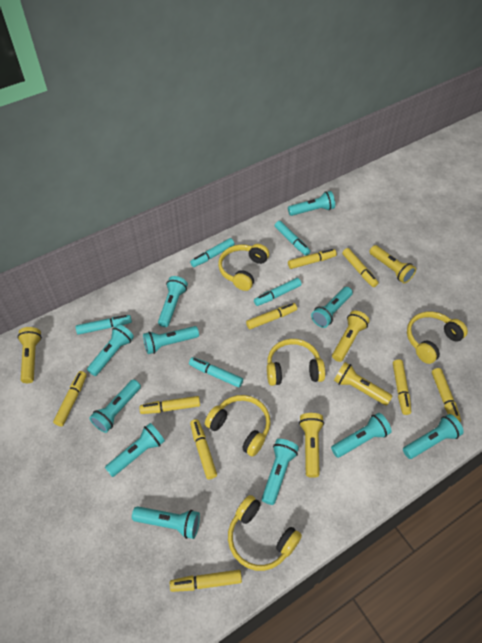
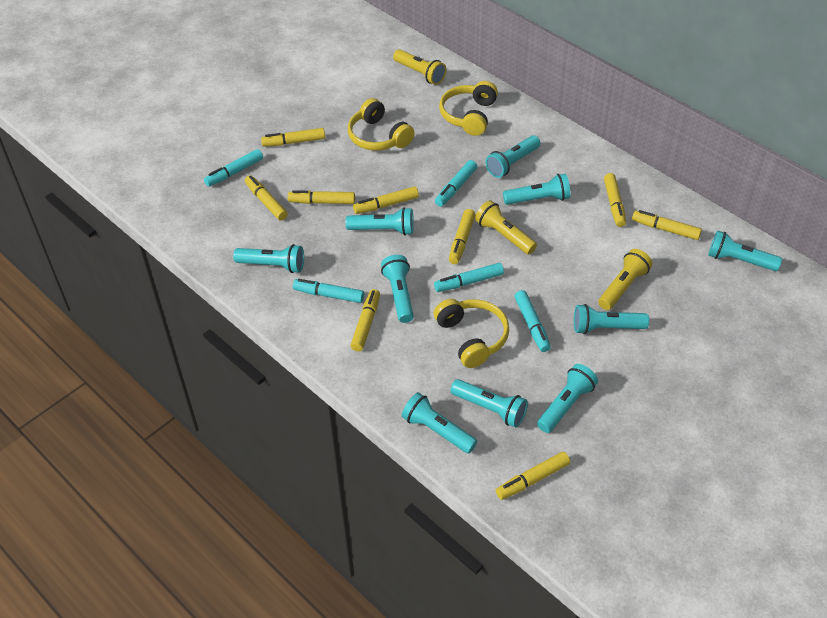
turquoise flashlight: [87,324,134,376] [90,380,141,433] [105,423,165,477] [132,506,200,539] [143,326,199,354] [158,276,188,327] [262,439,299,505] [288,191,335,216] [311,287,353,328] [331,413,392,458] [403,414,464,459] = 11 -> [233,244,304,273] [346,207,414,235] [381,255,414,323] [402,392,477,453] [451,379,528,427] [485,135,540,178] [503,173,571,205] [537,364,598,433] [574,304,649,334] [708,230,782,271] = 10
yellow flashlight: [17,327,42,383] [299,413,324,478] [332,310,370,362] [334,362,392,406] [369,245,416,283] = 5 -> [393,49,446,85] [475,200,537,254] [598,249,652,310] = 3
yellow headphones: [205,395,271,456] [218,244,269,291] [228,495,302,571] [267,339,325,386] [407,312,468,364] = 5 -> [348,98,415,151] [434,299,509,368] [439,81,498,136] = 3

